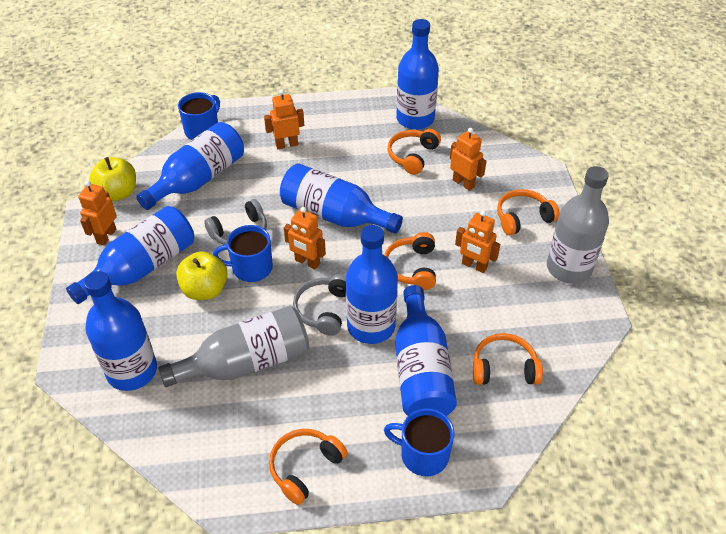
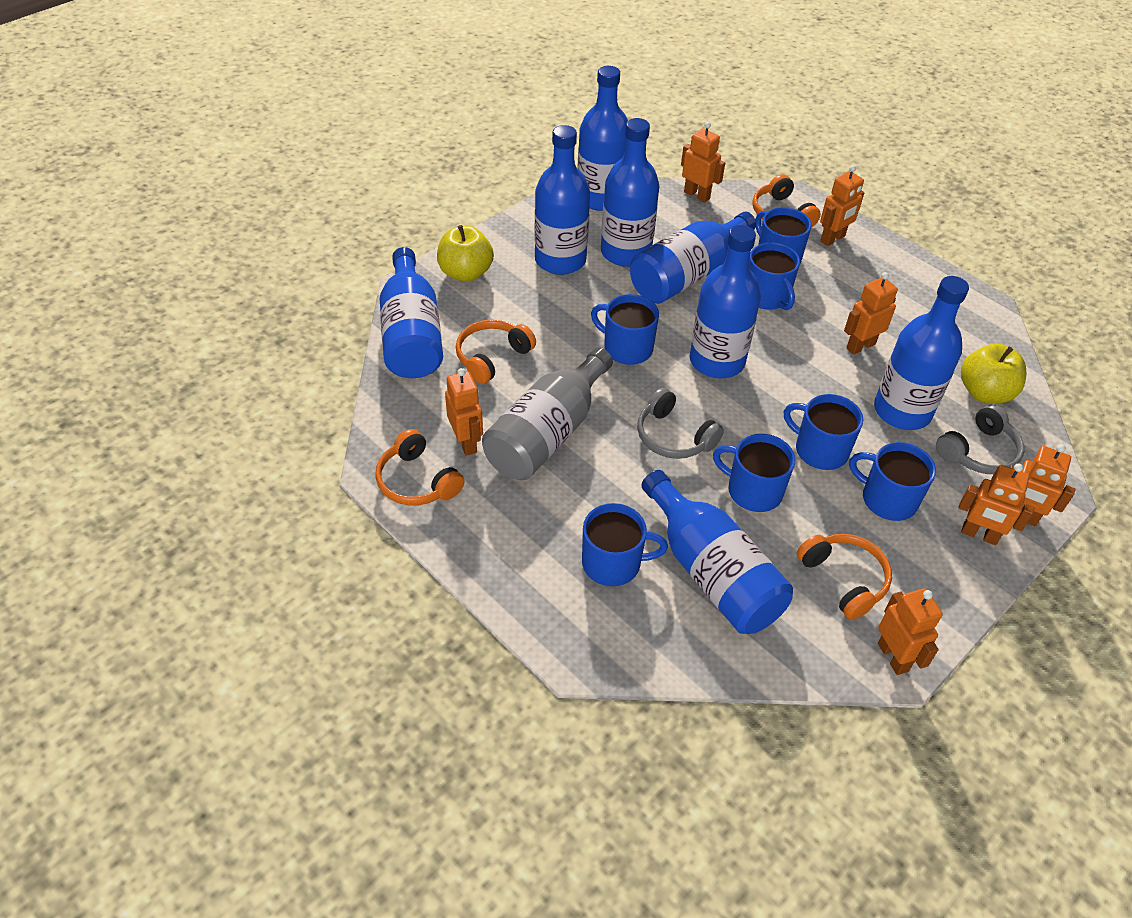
blue bottle: [66,206,194,304] [84,271,157,391] [136,122,244,210] [280,163,403,234] [346,225,398,344] [395,285,457,416] [396,19,439,130] = 7 -> [380,247,443,378] [535,125,590,275] [577,66,628,211] [601,118,659,267] [630,212,756,304] [641,470,793,634] [690,225,761,378] [874,276,969,430] = 8
blue mug: [178,92,220,140] [213,225,273,282] [384,408,455,476] = 3 -> [582,503,668,586] [591,294,659,365] [713,434,795,512] [749,243,800,310] [755,207,812,266] [784,394,863,470] [849,442,936,521] = 7
grey bottle: [158,306,309,387] [547,166,609,284] = 2 -> [482,348,613,480] = 1
orange headphones: [269,429,348,505] [385,232,436,290] [388,129,441,175] [473,333,543,385] [497,189,560,235] = 5 -> [375,429,464,506] [456,320,536,384] [752,174,821,227] [797,534,892,620] = 4
orange robot: [78,181,117,246] [264,89,304,149] [284,207,326,270] [450,128,486,191] [455,210,500,273] = 5 -> [445,368,483,456] [681,122,725,203] [820,165,864,246] [844,272,898,355] [878,588,943,675] [958,463,1035,545] [1010,444,1075,526] = 7

